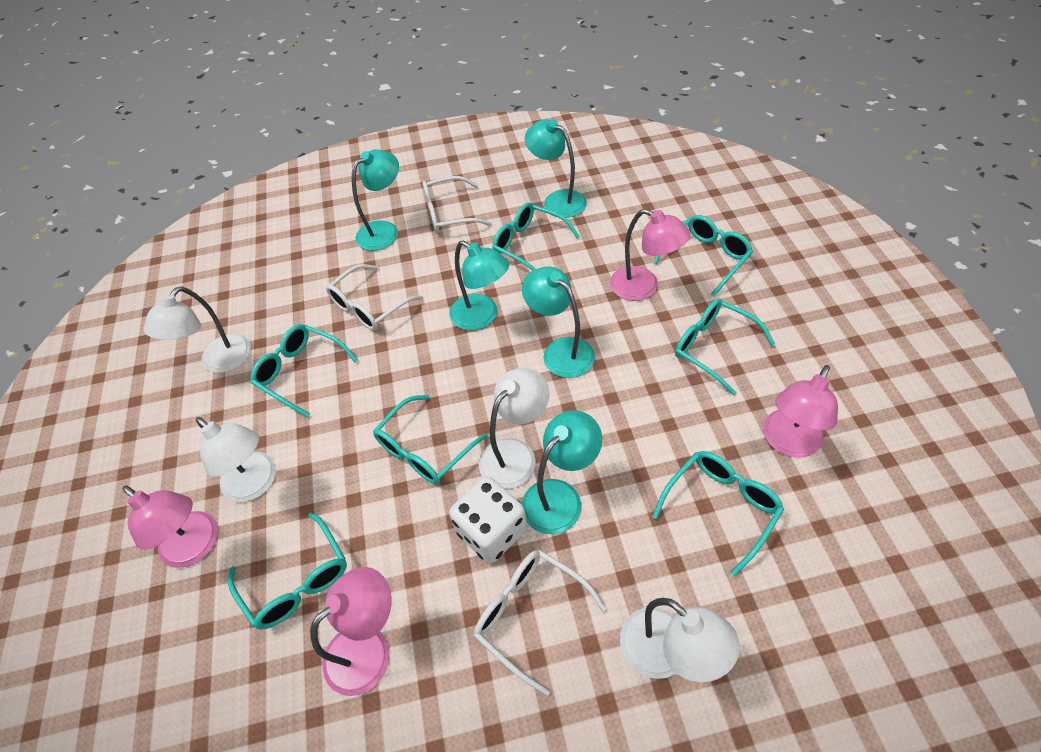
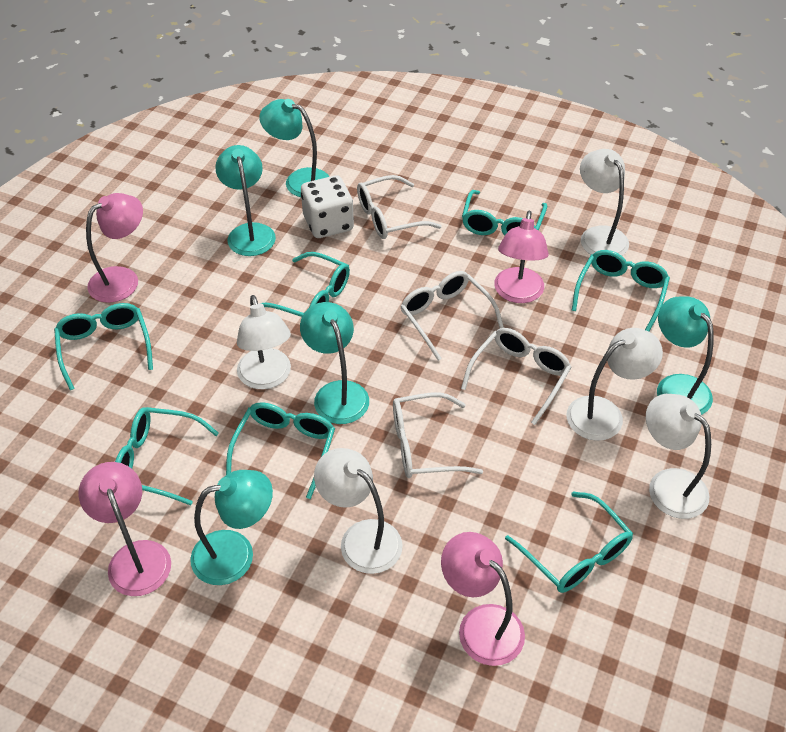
white glasses: [326,264,423,331] [423,176,492,233] [474,550,606,696] = 3 -> [357,175,442,239] [393,392,483,478] [400,271,504,361] [461,328,572,425] = 4
white lamp: [143,286,251,373] [196,417,276,502] [479,368,549,489] [620,598,740,682] = 4 -> [237,295,291,389] [314,448,403,574] [566,328,663,441] [580,149,629,256] [646,394,711,519] = 5

